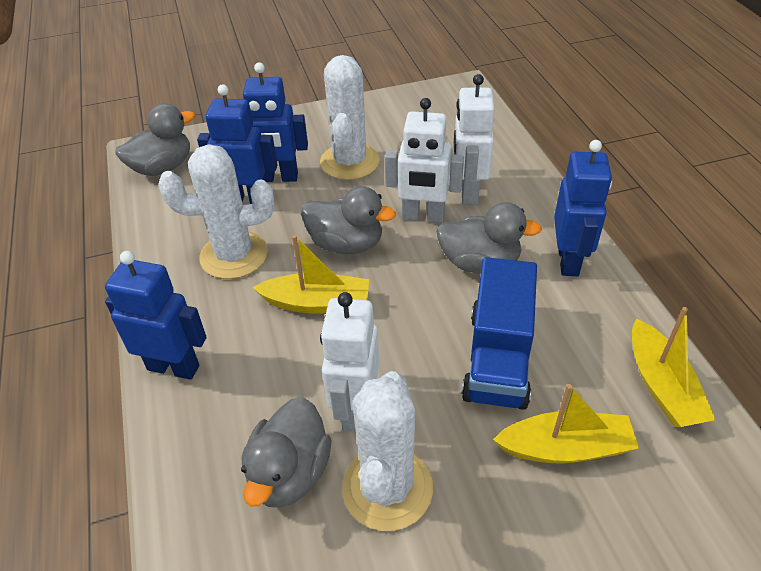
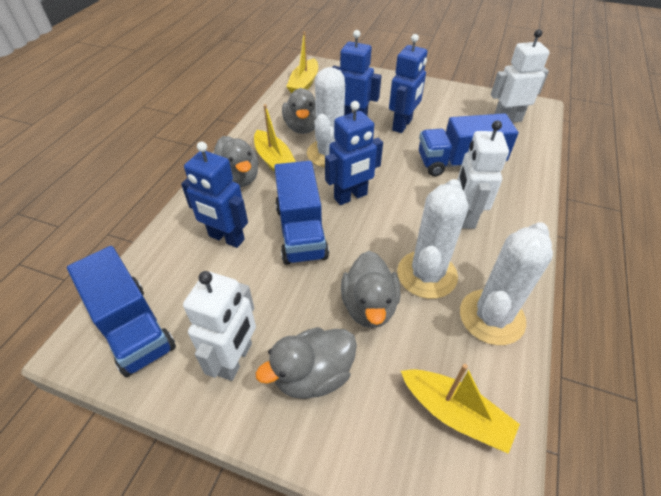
blue truck: [461,257,537,410] = 1 -> [67,246,176,377] [274,161,329,265] [419,113,518,176] = 3

